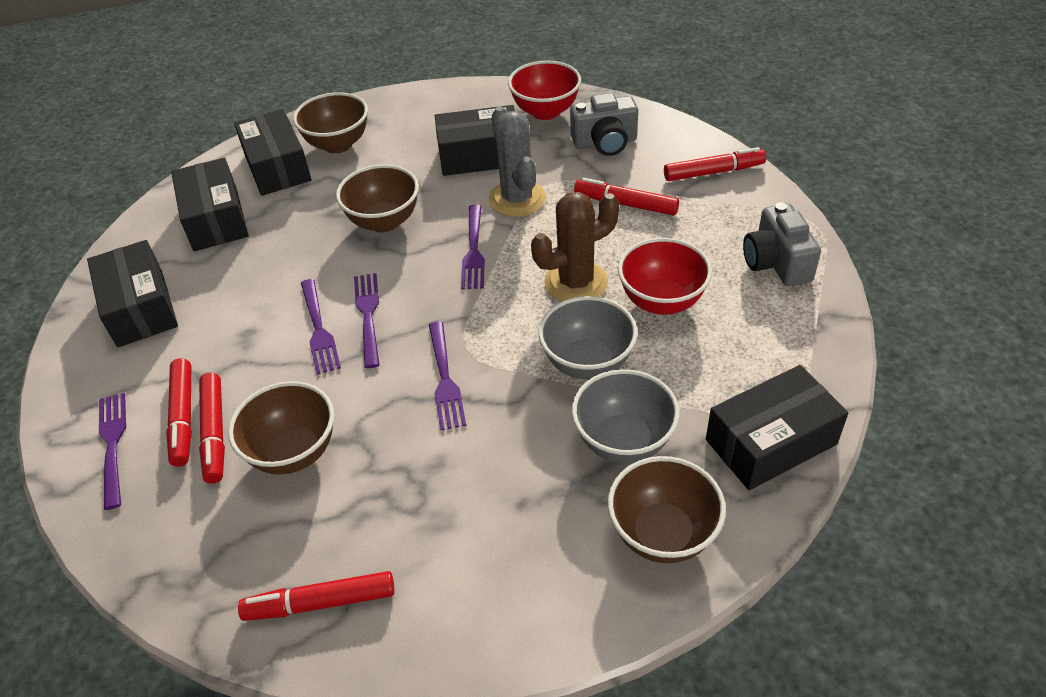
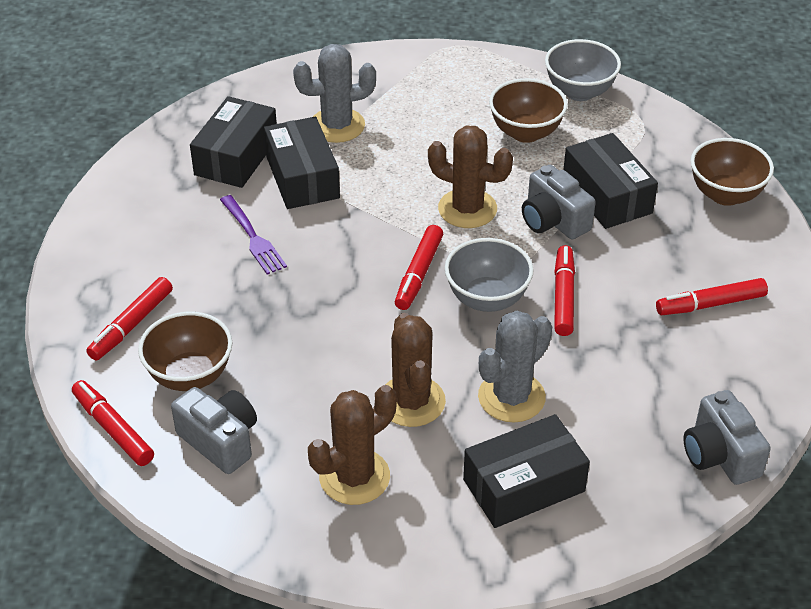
black box: [87,240,178,347] [171,158,249,251] [234,109,312,196] [435,105,515,176] [706,365,848,490] = 5 -> [190,96,277,188] [264,117,340,209] [463,414,590,528] [563,133,658,229] = 4
brown bowl: [228,381,334,475] [293,92,368,153] [336,164,419,232] [608,456,726,563] = 4 -> [138,312,233,391] [489,78,568,143] [691,138,774,206] = 3
brown cactus: [531,192,619,302] = 1 -> [308,385,397,505] [385,313,446,427] [428,126,513,228] = 3
grey cactus: [489,107,546,217] = 1 -> [293,44,376,143] [478,311,552,423] = 2
grey camera: [570,93,638,156] [743,202,821,286] = 2 -> [171,387,257,474] [522,165,596,240] [683,390,771,485] = 3
purple fork: [99,393,126,510] [301,279,341,375] [354,273,380,368] [429,321,466,430] [461,204,485,289] = 5 -> [220,195,287,274] = 1
red bowl: [508,61,581,120] [618,238,712,315] = 2 -> none = 0

